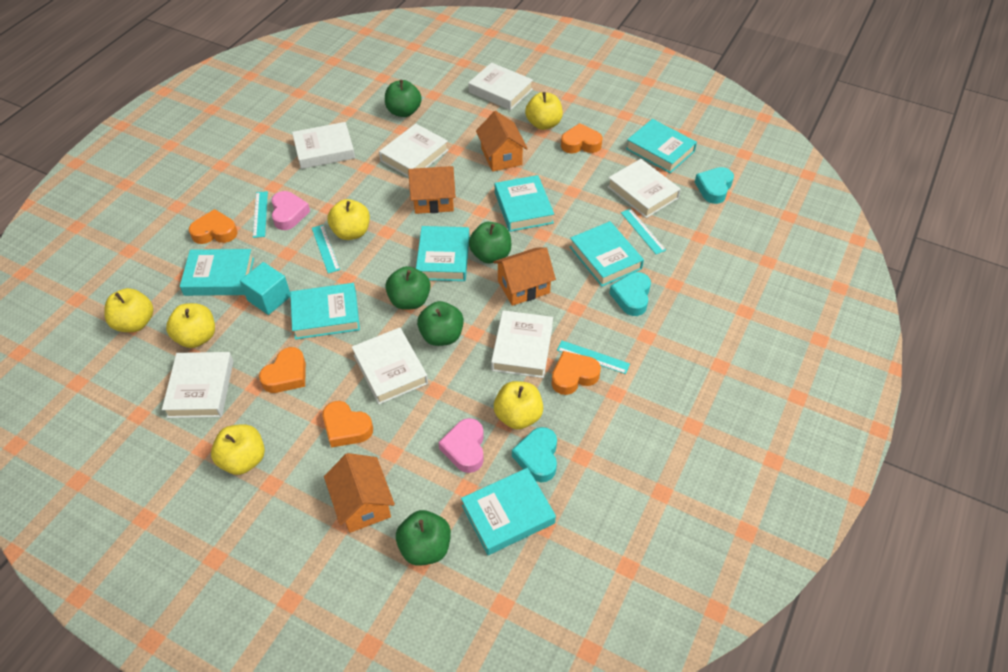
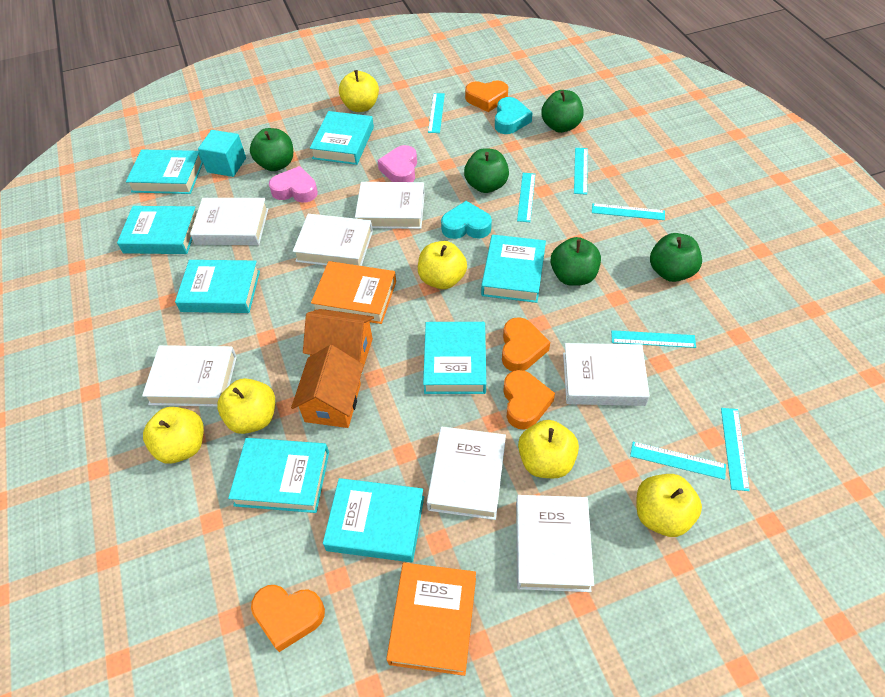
orange book: none = 0 -> [311,261,396,324] [386,563,476,676] = 2
orange heart: [189,209,238,244] [259,347,306,393] [323,401,373,448] [551,351,601,395] [561,123,603,154] = 5 -> [251,585,325,652] [465,80,508,112] [502,317,550,371] [503,370,555,430] = 4
orange house: [324,453,395,533] [408,166,456,214] [476,111,528,172] [493,247,556,306] = 4 -> [291,345,364,428] [303,309,374,371] = 2
turquoise book: [180,249,254,296] [290,283,360,340] [416,226,470,281] [461,468,556,555] [495,175,554,232] [570,221,644,287] [626,119,697,173] = 7 -> [117,206,196,254] [126,149,203,194] [175,260,260,313] [228,438,329,513] [310,111,374,165] [323,478,424,562] [423,322,486,394] [481,235,546,303] = 8
turquoise heart: [512,427,557,482] [609,272,651,316] [695,167,734,204] = 3 -> [441,201,492,239] [495,97,532,134] = 2
turquoise ruler: [253,191,268,238] [312,225,340,273] [557,341,630,374] [621,209,666,254] = 4 -> [428,93,445,133] [517,173,535,222] [574,148,588,195] [592,203,665,220] [611,330,696,348] [630,442,726,480] [721,408,750,491] = 7

